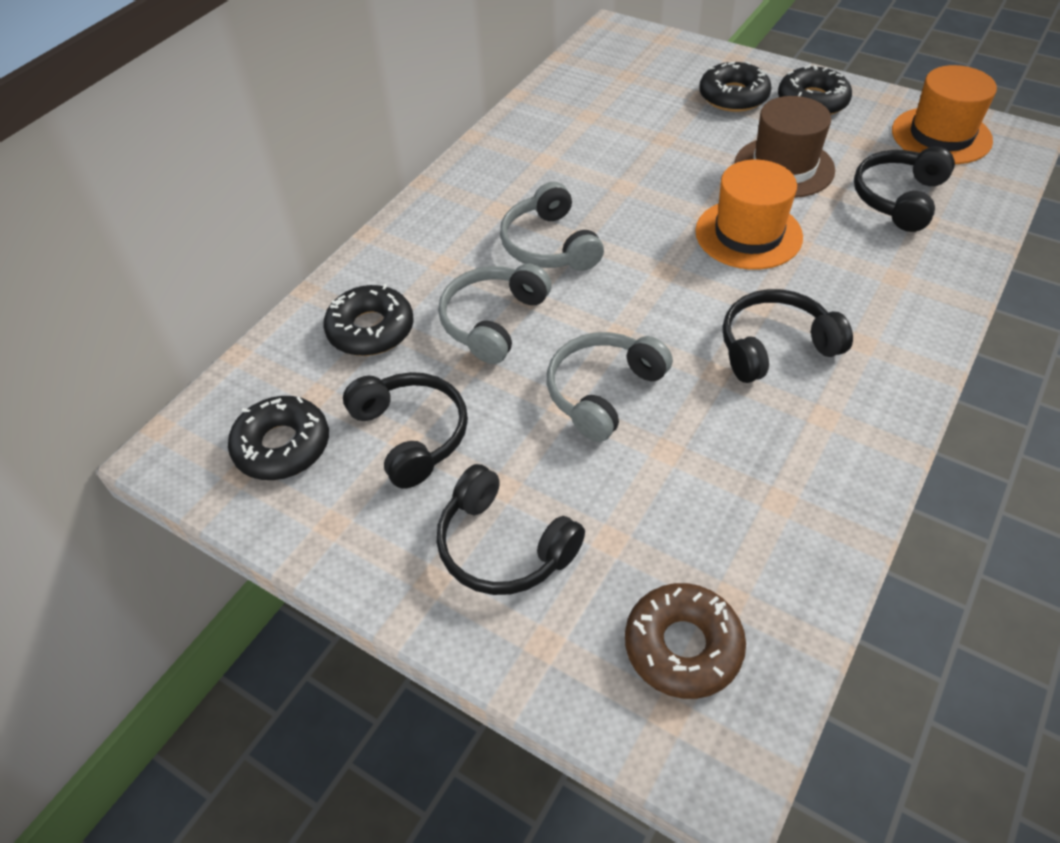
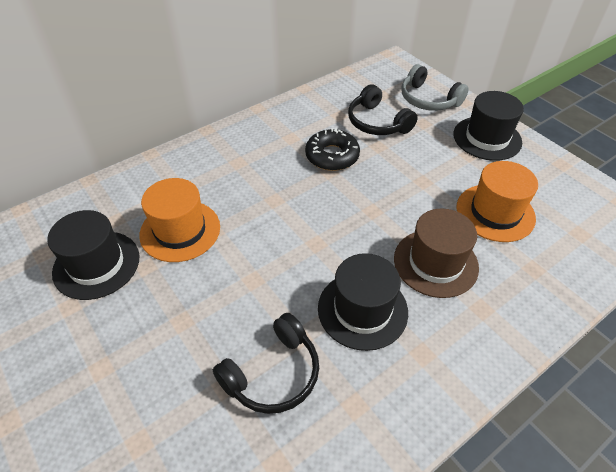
black donut: [228,396,329,480] [323,284,414,356] [699,61,772,112] [778,64,852,115] = 4 -> [305,128,360,171] = 1
black hat: none = 0 -> [47,210,139,300] [318,253,408,351] [453,91,524,161] = 3
black headphones: [343,372,468,488] [437,464,585,595] [723,289,853,383] [854,146,955,232] = 4 -> [213,313,319,414] [348,84,418,135] = 2
brown donut: [625,583,746,699] = 1 -> none = 0
grey headphones: [438,263,552,364] [500,182,604,271] [547,332,673,442] = 3 -> [401,64,469,111] = 1

